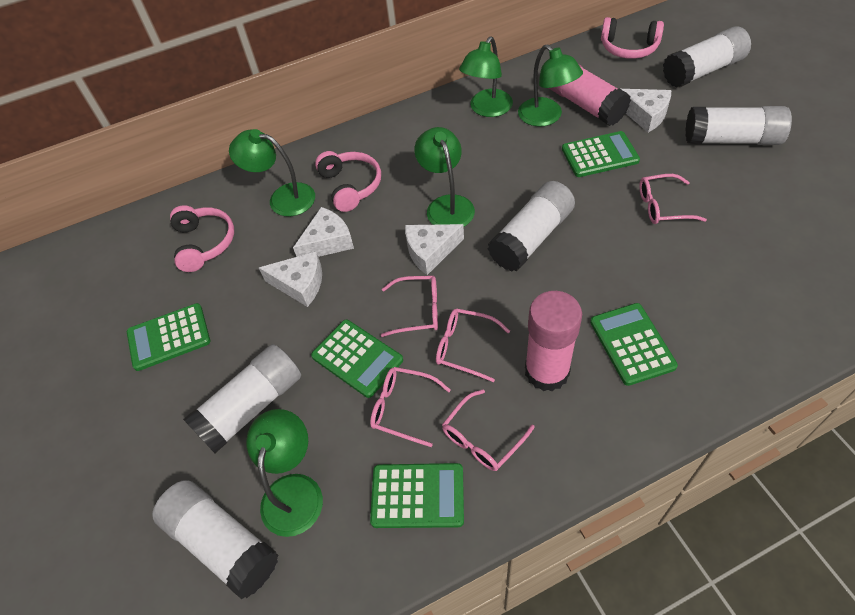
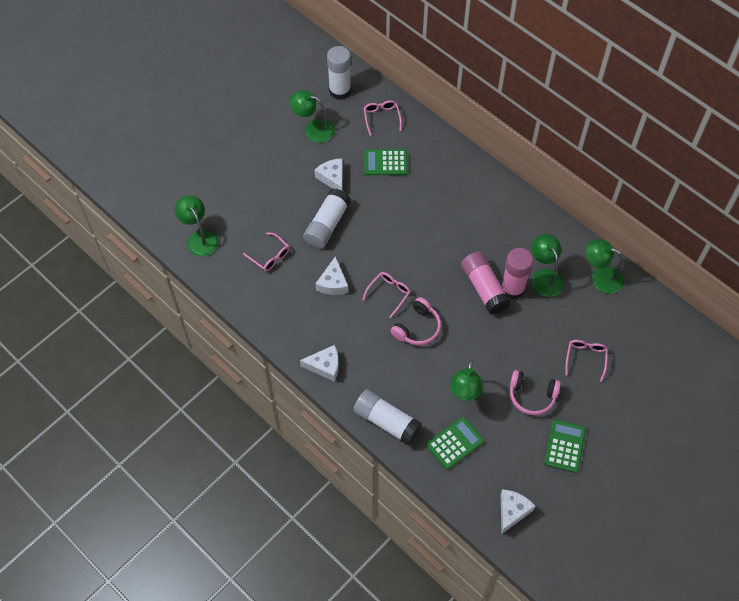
green calculator: [127,303,210,371] [311,320,403,398] [370,463,464,528] [562,131,640,177] [590,303,678,386] = 5 -> [364,149,407,175] [426,417,484,470] [544,420,586,473] = 3
pink glasses: [370,367,451,447] [381,276,438,337] [436,308,510,382] [442,389,535,471] [639,174,707,224] = 5 -> [243,232,290,271] [362,272,410,318] [364,100,402,136] [565,340,608,382] = 4
pink headphones: [170,205,234,272] [315,151,381,212] [601,17,664,59] = 3 -> [391,297,441,345] [510,370,561,415] = 2
white glue stick: [152,480,279,599] [183,344,301,453] [488,181,575,272] [663,26,751,88] [685,106,792,145] = 5 -> [303,188,351,249] [327,46,351,100] [353,390,422,445] = 3

